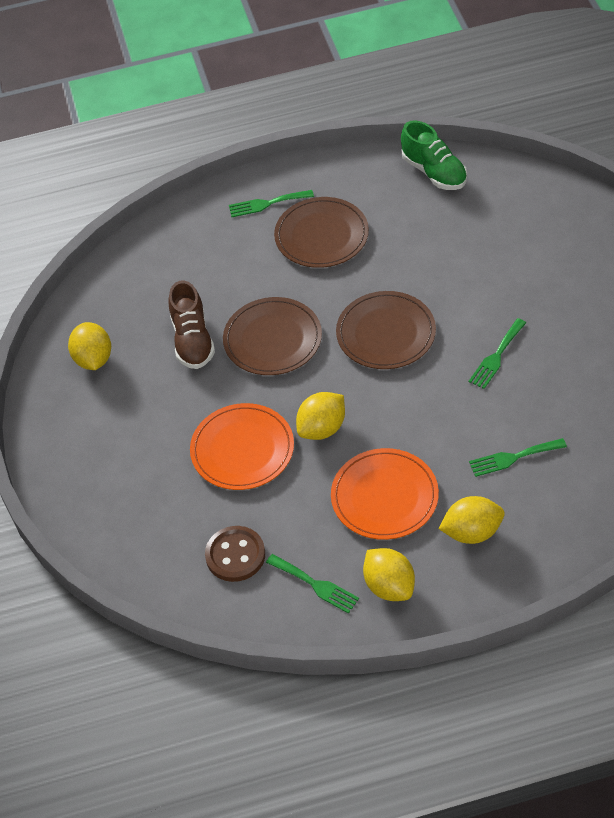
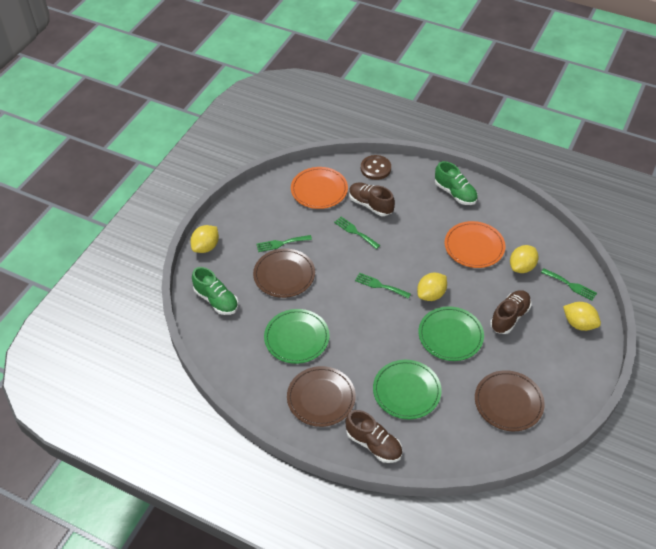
brown shoe: [168,280,215,369] = 1 -> [345,410,402,463] [349,182,395,216] [490,290,531,334] = 3
green plate: none = 0 -> [264,309,329,364] [373,360,442,419] [418,306,484,361] = 3
green shoe: [401,120,467,190] = 1 -> [192,267,238,315] [435,161,478,205] = 2

